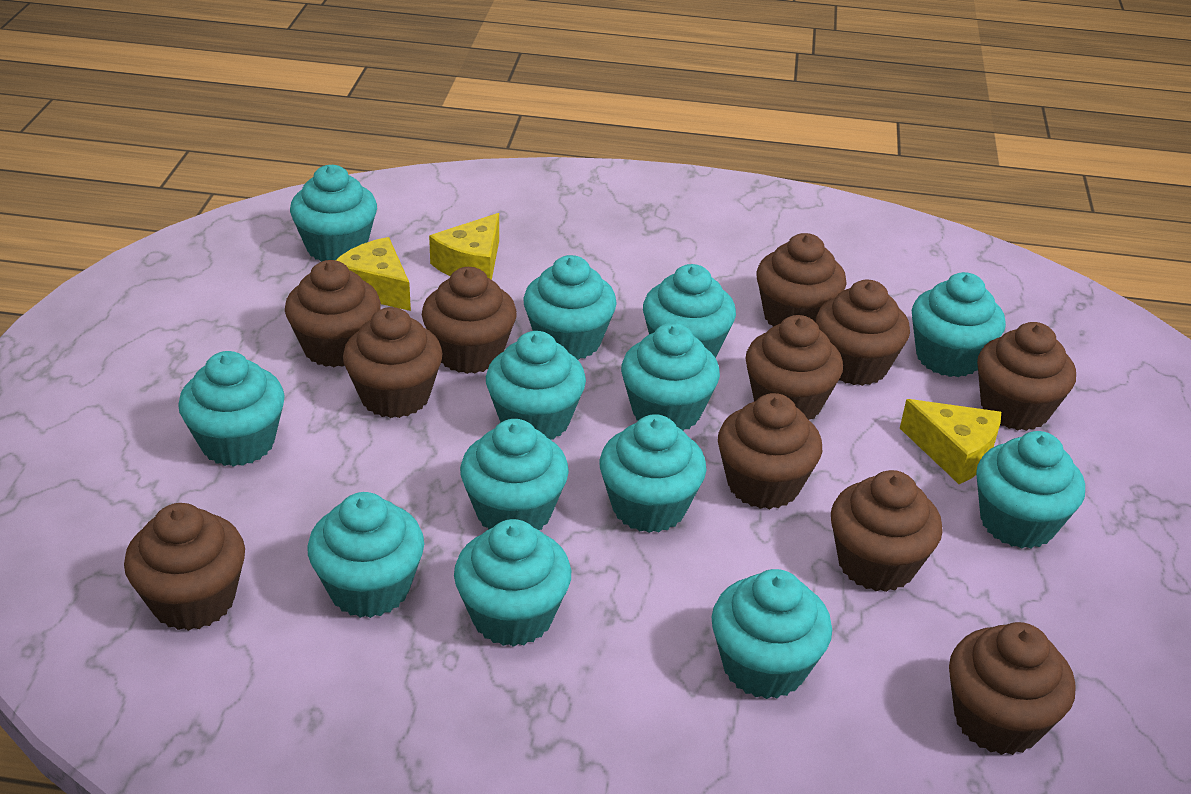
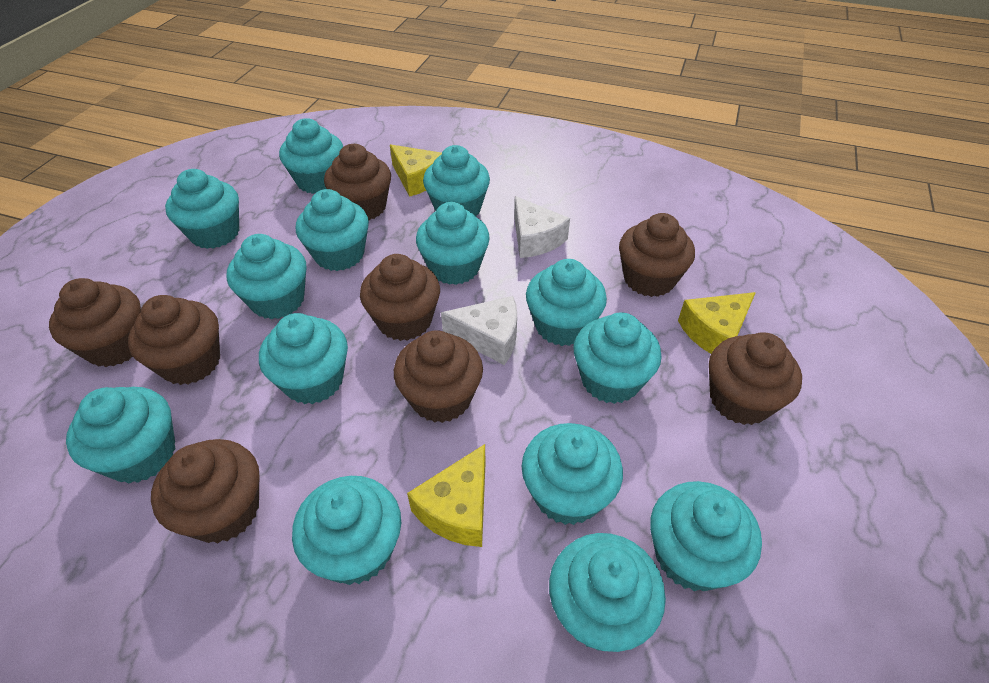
brown cupcake: [124,503,245,631] [285,260,381,367] [343,307,443,418] [422,267,517,374] [718,393,822,509] [745,315,843,420] [756,233,847,327] [816,280,910,386] [831,470,943,592] [949,622,1076,755] [977,322,1076,431] = 11 -> [49,278,141,367] [128,295,220,385] [151,439,260,543] [324,144,391,220] [360,254,440,341] [394,330,483,423] [619,213,695,297] [709,332,802,425] = 8
turquoise cupcake: [178,351,285,467] [290,165,377,262] [307,492,424,618] [454,519,571,647] [460,419,569,530] [486,331,586,440] [523,255,617,360] [600,414,706,533] [621,323,720,431] [643,264,736,358] [712,569,832,699] [912,272,1006,377] [976,431,1085,549] = 13 -> [66,387,176,483] [165,169,239,249] [226,234,307,319] [259,313,348,404] [279,118,343,194] [292,476,401,585] [296,189,369,271] [416,202,490,285] [423,145,490,217] [521,423,623,525] [526,259,607,346] [549,533,666,652] [574,312,662,404] [650,481,762,591] = 14
white cheese: none = 0 -> [441,296,517,365] [514,196,570,258] = 2

